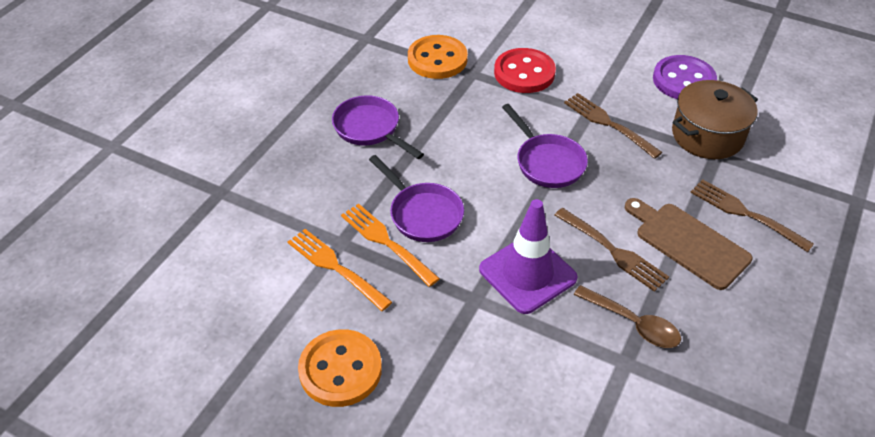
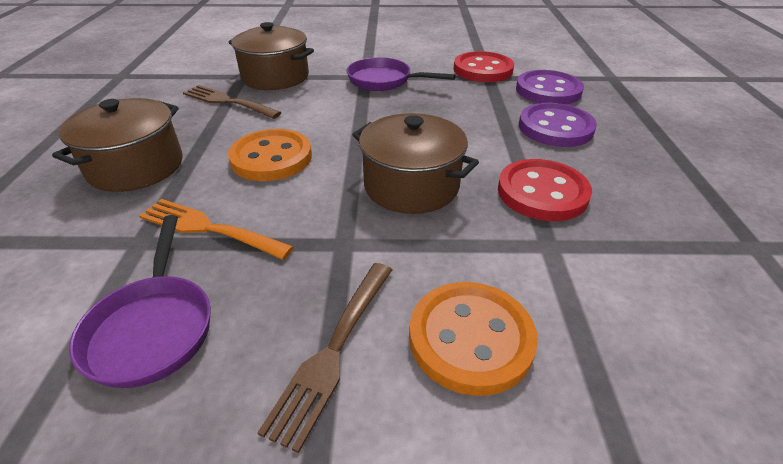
brown cutting board: [625,198,753,290] = 1 -> none = 0
brown fork: [555,208,669,292] [564,93,663,159] [690,179,814,252] = 3 -> [183,85,282,119] [257,263,392,453] = 2
brown pot: [672,80,758,159] = 1 -> [52,98,183,192] [229,22,314,90] [352,113,479,214] = 3
brown spoon: [574,285,681,348] = 1 -> none = 0
orange fork: [288,229,392,311] [341,203,440,287] = 2 -> [139,199,294,260] = 1
purple button: [653,55,717,99] = 1 -> [516,70,584,104] [519,103,597,147] = 2
purple pan: [332,95,424,159] [369,155,464,242] [502,104,588,188] = 3 -> [69,215,211,388] [347,57,456,91] = 2
purple traffic cone: [479,199,577,314] = 1 -> none = 0
red button: [494,48,556,93] = 1 -> [454,51,514,82] [498,159,592,221] = 2

